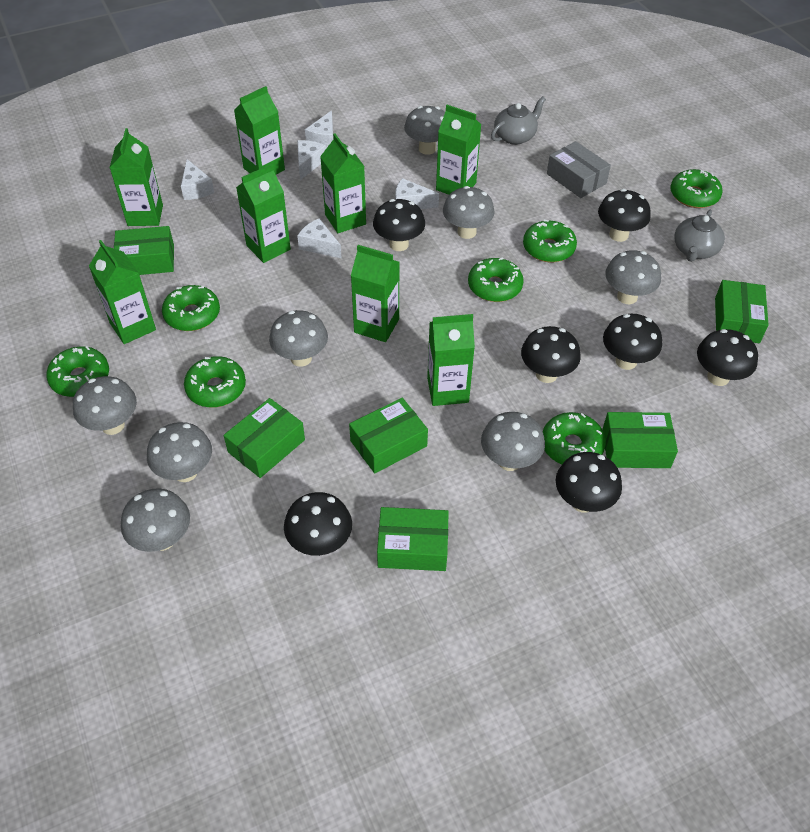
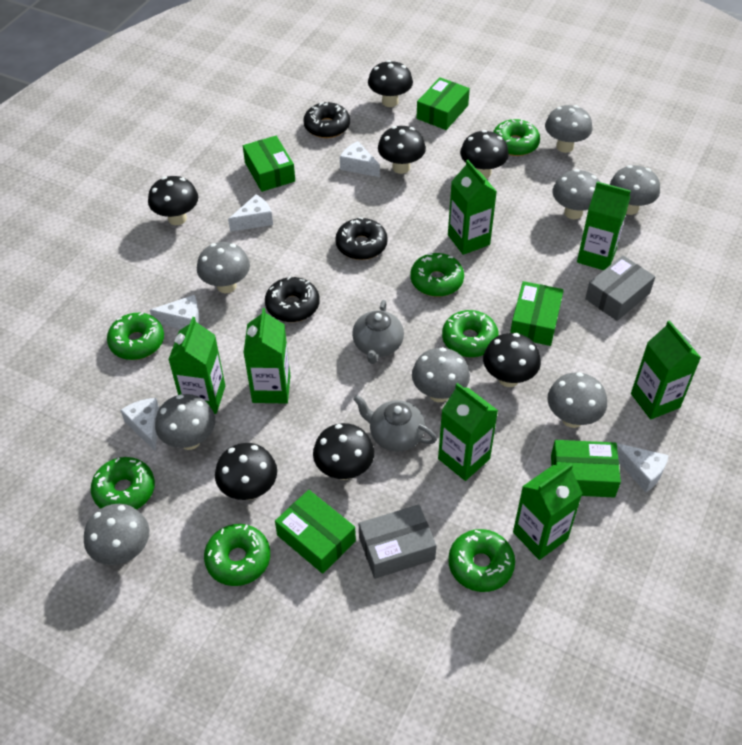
black donut: none = 0 -> [265,276,320,322] [303,102,350,138] [335,217,388,260] = 3
green box: [114,226,174,275] [224,398,305,478] [349,398,428,473] [377,507,449,571] [602,412,678,468] [715,280,769,343] = 6 -> [243,136,295,192] [275,490,356,574] [417,77,470,130] [510,281,564,346] [551,440,621,498] = 5
green carton: [89,240,156,344] [110,128,163,226] [234,86,285,175] [236,164,291,263] [320,133,366,233] [351,245,399,342] [427,314,475,406] [436,105,481,195] = 8 -> [168,317,225,414] [243,308,290,404] [438,383,498,481] [448,160,497,255] [513,464,583,560] [577,181,631,270] [631,320,701,420] = 7
grey box: [547,141,611,198] = 1 -> [359,505,437,579] [585,255,655,321] = 2

